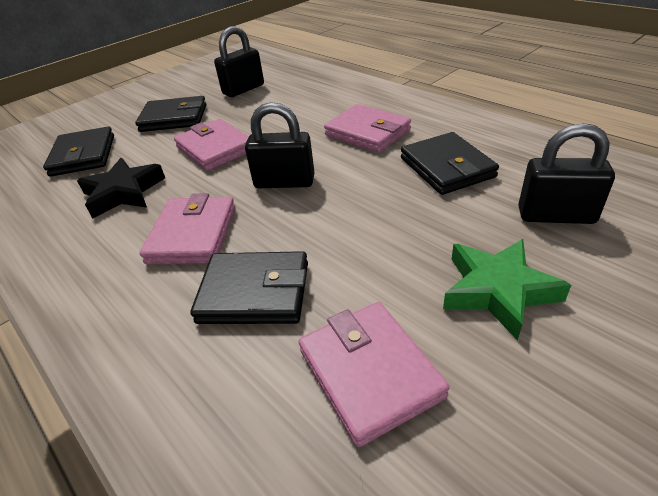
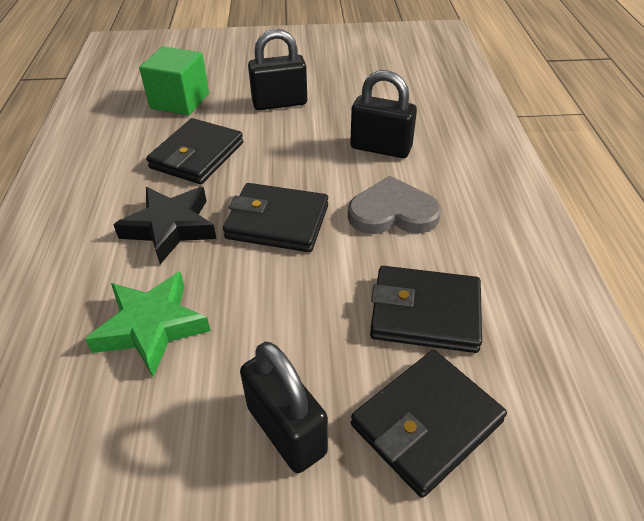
green cube: none = 0 -> [139,46,209,115] = 1
grey heart: none = 0 -> [348,176,441,234] = 1
pink wallet: [139,193,235,264] [174,119,249,171] [299,302,449,447] [324,104,411,153] = 4 -> none = 0

